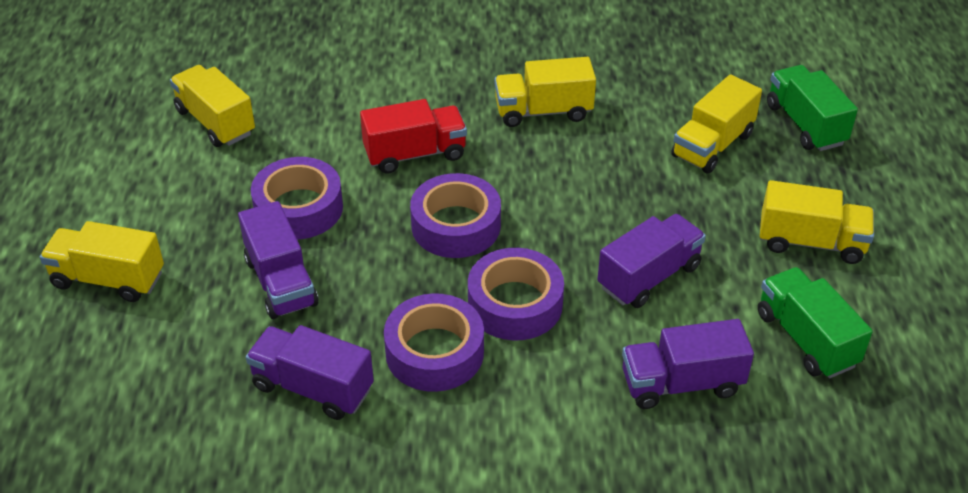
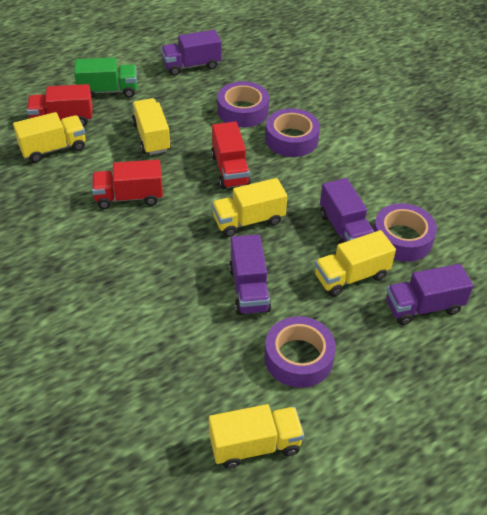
green truck: [758,267,873,378] [767,65,858,151] = 2 -> [74,58,137,98] = 1
red truck: [360,99,467,174] = 1 -> [27,84,92,126] [92,160,163,209] [211,122,251,189] = 3

